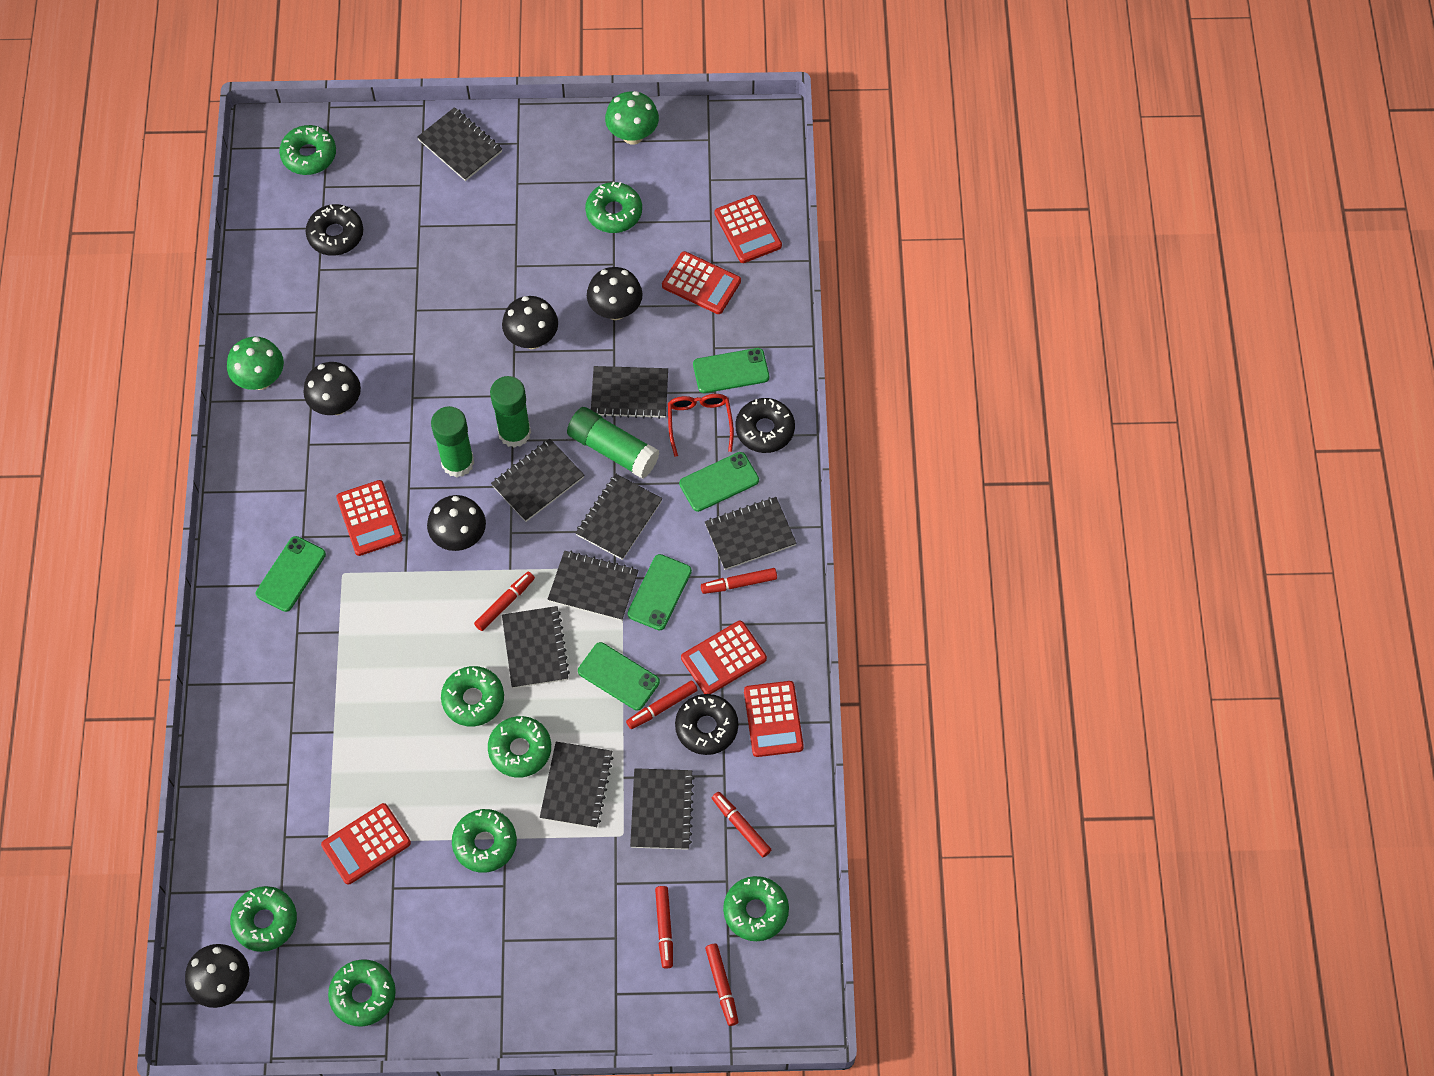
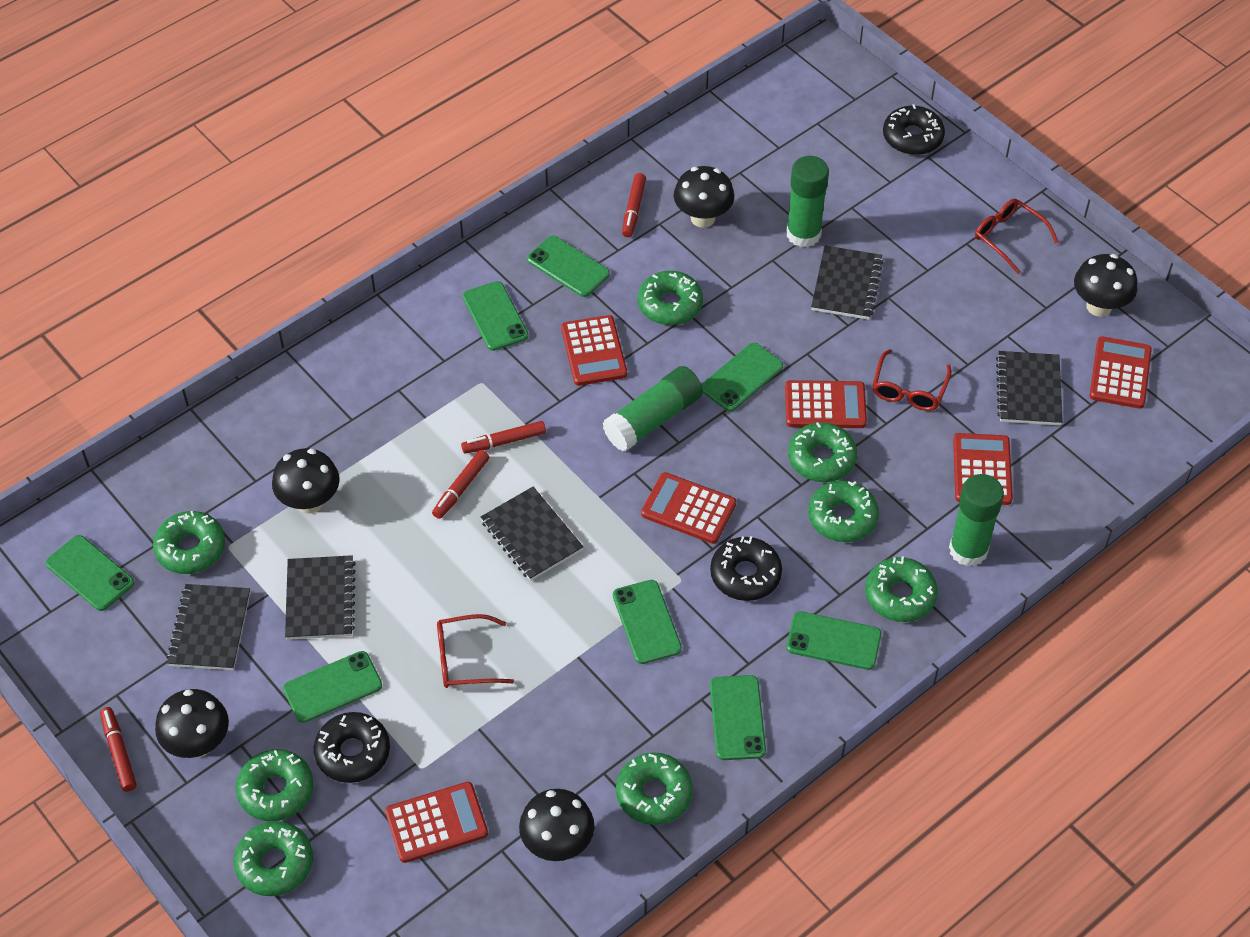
black notebook: [417,107,502,181] [491,439,584,522] [502,606,570,688] [540,742,614,828] [548,551,639,621] [576,474,662,560] [591,366,668,419] [630,768,694,850] [705,497,796,570] = 9 -> [166,584,250,670] [285,555,356,640] [481,487,583,581] [811,245,883,320] [996,351,1063,426] = 5
green mushroom: [227,337,284,390] [605,91,659,144] = 2 -> none = 0
green phone: [256,536,326,612] [578,642,660,710] [628,554,692,631] [679,452,759,512] [693,348,769,393] = 5 -> [46,535,134,611] [283,651,382,723] [463,281,528,351] [527,236,610,297] [613,580,682,664] [701,343,783,411] [710,675,766,760] [786,611,881,670] = 8
red glasses: [668,394,734,457] = 1 -> [437,614,514,688] [873,349,952,411] [975,199,1059,274] = 3
red marker: [474,572,535,631] [626,680,698,729] [655,886,673,969] [701,568,777,594] [705,944,739,1026] [712,792,771,857] = 6 -> [100,707,137,792] [432,450,489,519] [461,421,546,454] [622,173,646,237] = 4

